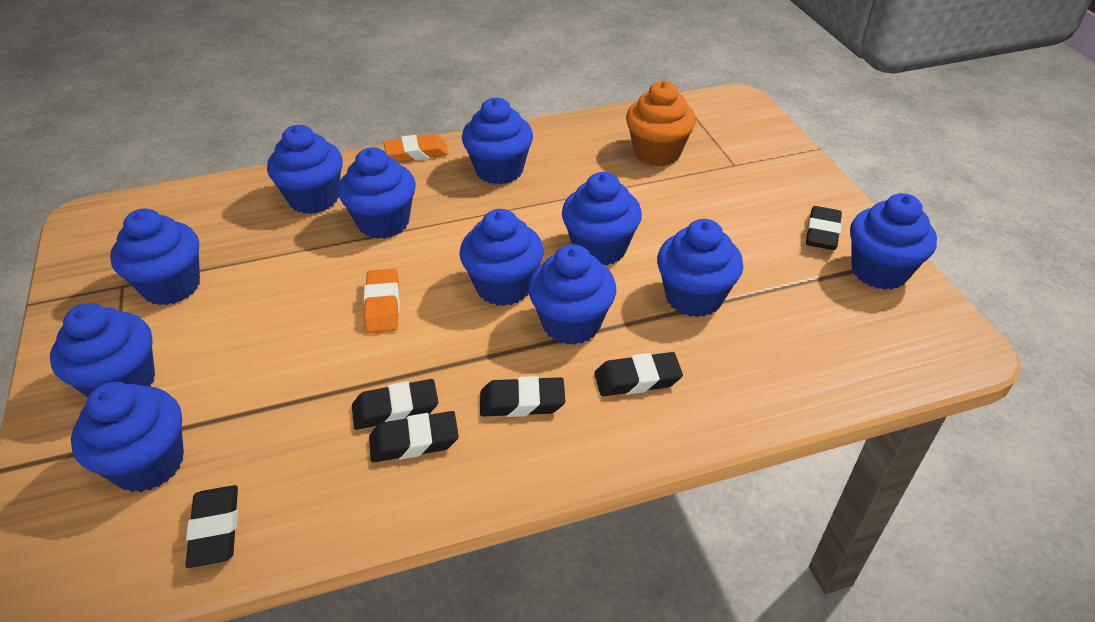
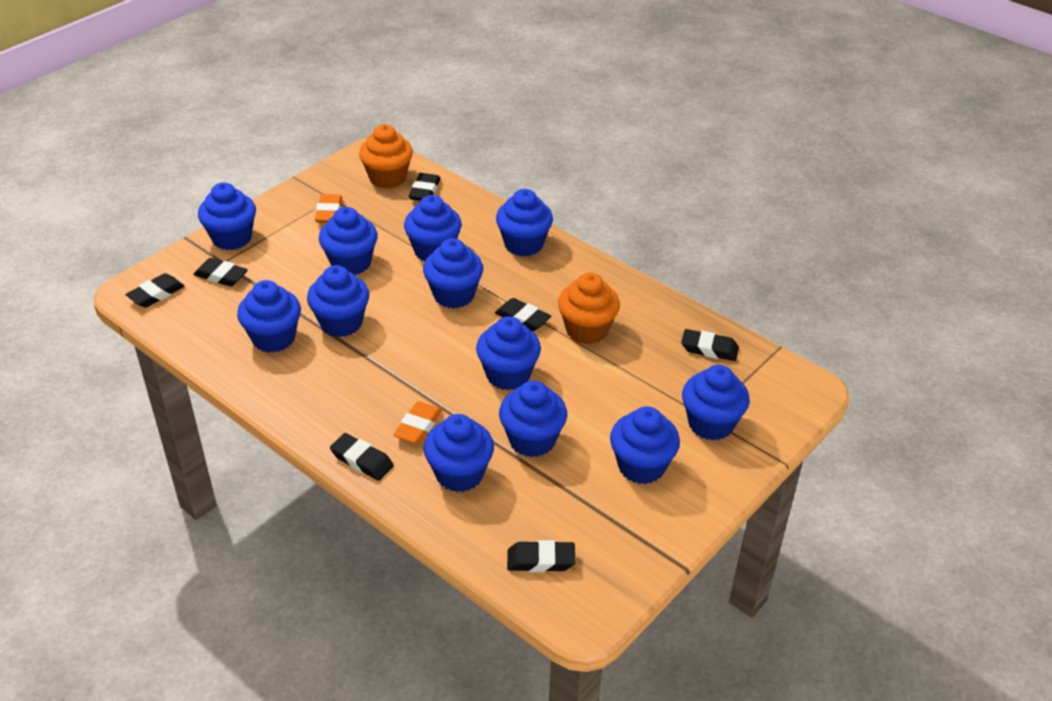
black eraser: [186,485,238,568] [352,379,438,430] [369,411,459,463] [480,376,565,417] [594,352,683,396] [806,206,842,250] = 6 -> [126,273,184,308] [193,258,248,287] [330,433,394,481] [408,173,441,201] [495,298,551,331] [507,540,575,572] [681,329,739,361] = 7
blue cupcake: [50,303,155,398] [71,382,184,492] [110,209,200,305] [267,125,343,214] [338,147,416,239] [459,209,544,306] [462,98,533,184] [528,244,616,345] [562,172,642,266] [657,219,743,317] [850,193,937,290] = 11 -> [198,182,256,250] [237,280,301,353] [307,265,369,337] [319,207,378,275] [404,195,462,261] [423,238,483,309] [423,414,494,492] [476,316,541,390] [496,189,553,256] [499,381,567,457] [610,406,680,484] [682,365,750,441] = 12
orange cupcake: [626,81,696,166] = 1 -> [359,124,413,189] [558,273,620,344] = 2

